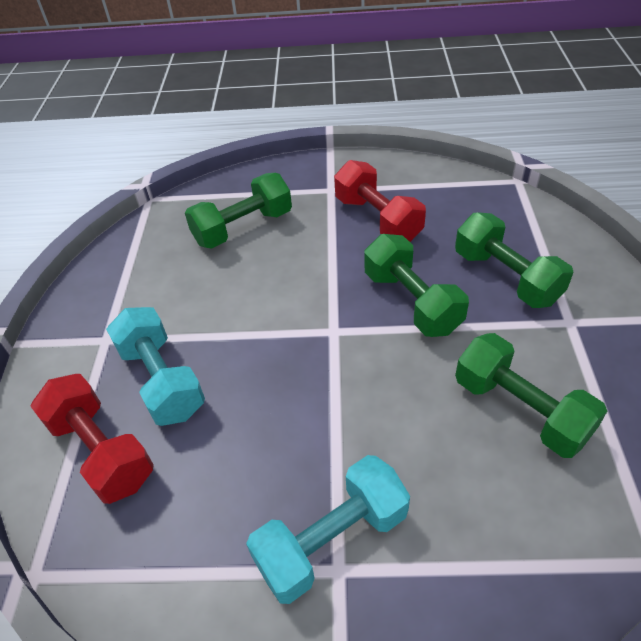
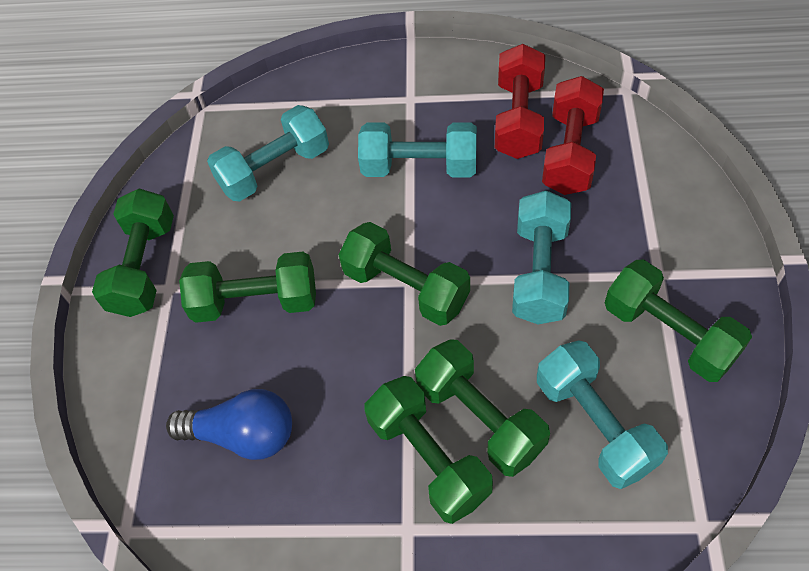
blue light bulb: none = 0 -> [166,389,292,460] = 1
green dumbbell: [185,173,292,249] [365,234,469,337] [455,212,574,308] [455,333,607,458] = 4 -> [92,188,174,317] [179,252,316,323] [338,222,470,326] [364,376,493,524] [415,339,550,477] [605,259,752,382] = 6
turquoise dumbbell: [106,307,205,426] [246,455,410,604] = 2 -> [207,105,329,202] [358,123,477,178] [512,190,571,324] [537,340,668,489] = 4

